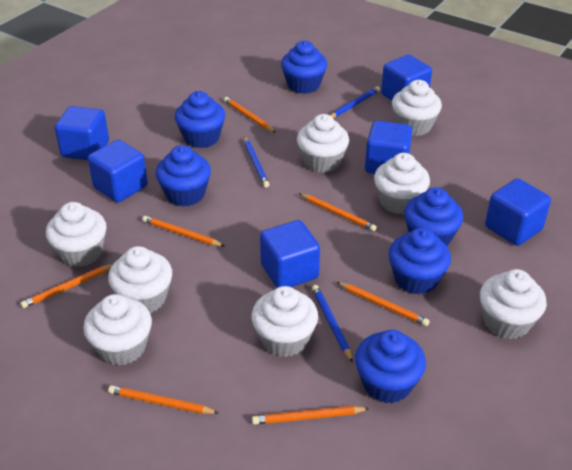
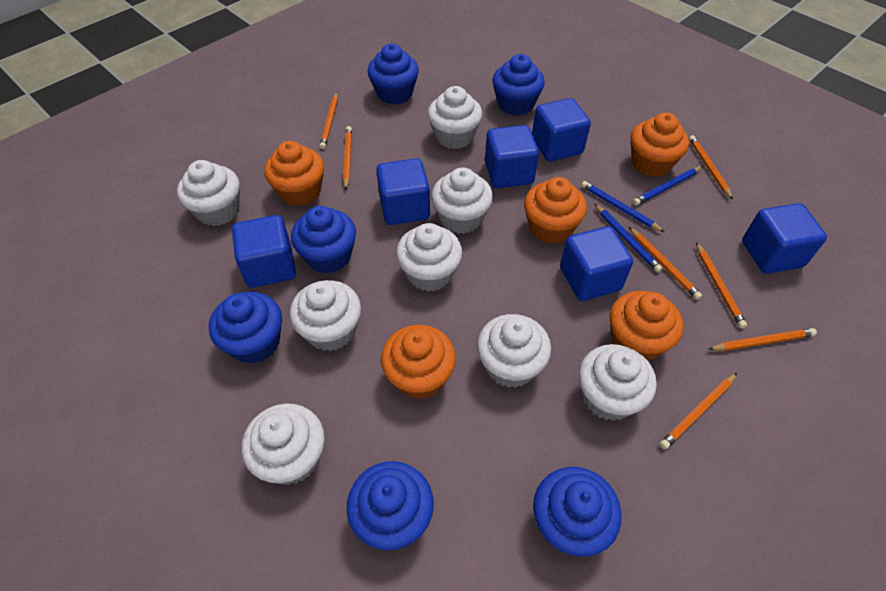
orange cupcake: none = 0 -> [264,141,324,206] [381,325,456,399] [524,177,587,244] [610,291,683,361] [631,113,689,177] = 5

